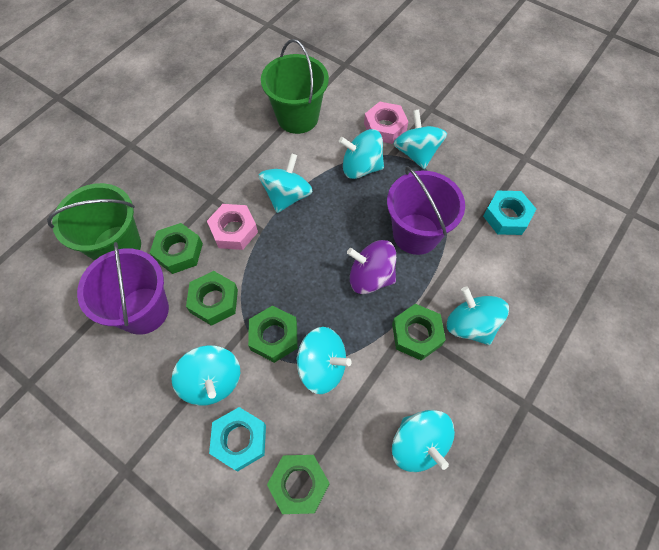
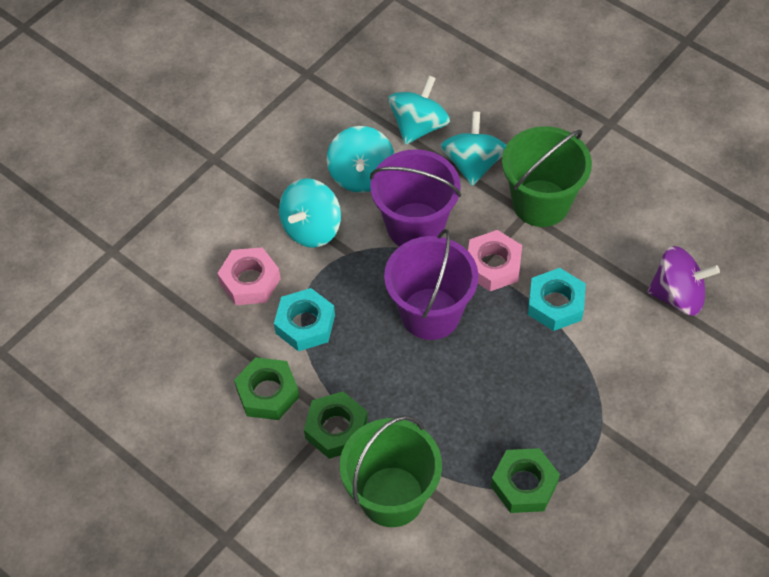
green nut: [150,223,203,274] [186,271,238,326] [248,305,298,363] [267,455,330,514] [392,304,446,361] = 5 -> [234,357,299,420] [304,391,368,459] [491,448,560,513] = 3
turquoise spinning top: [172,345,240,405] [259,153,313,213] [296,327,351,394] [339,129,384,179] [392,410,455,472] [393,110,447,169] [446,287,509,345] = 7 -> [279,178,341,248] [327,126,394,193] [388,75,450,145] [440,111,506,186] = 4

